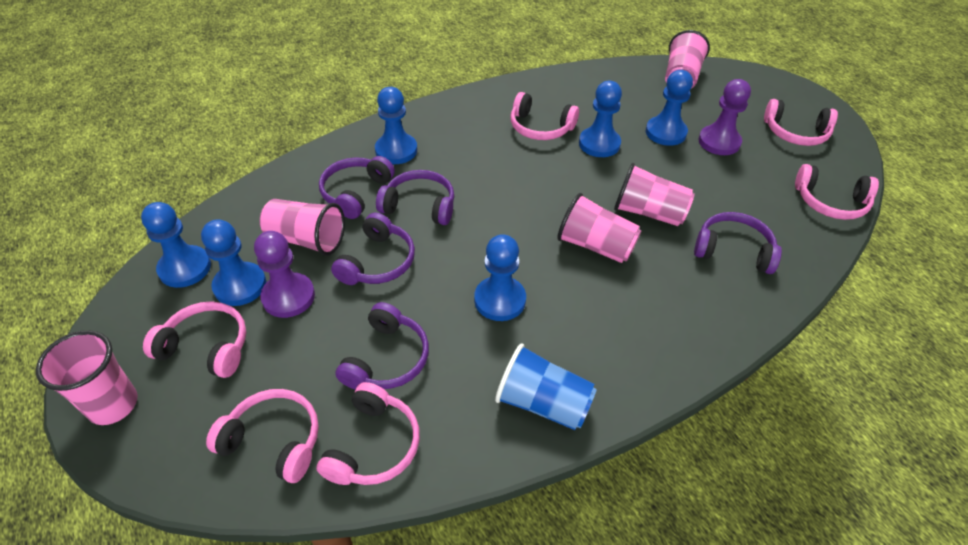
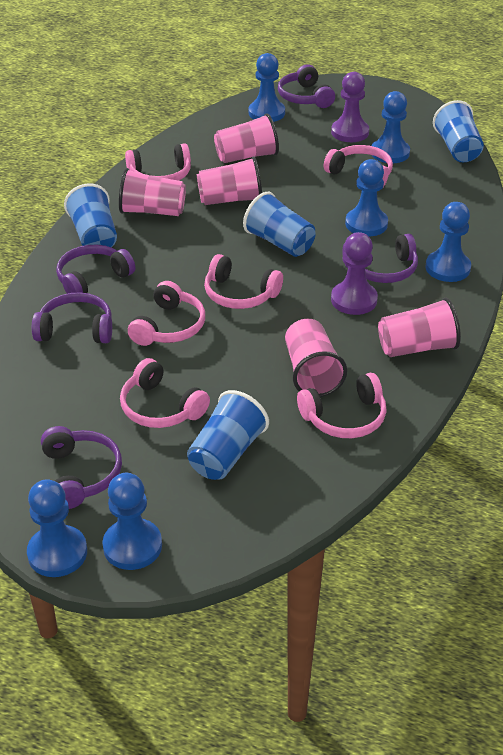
blue cup: [495,343,597,430] = 1 -> [64,183,117,247] [187,390,269,480] [243,192,316,257] [433,100,484,162] = 4

